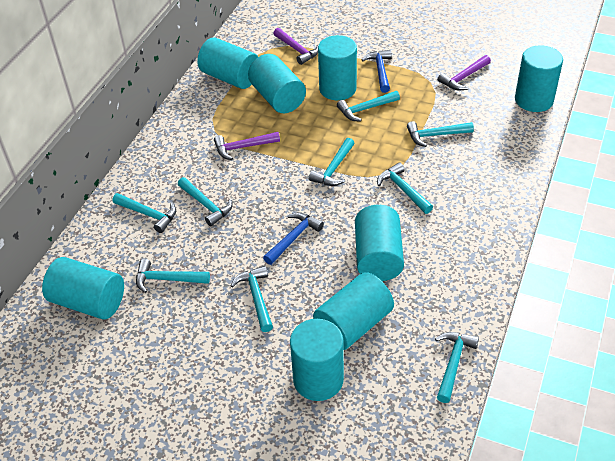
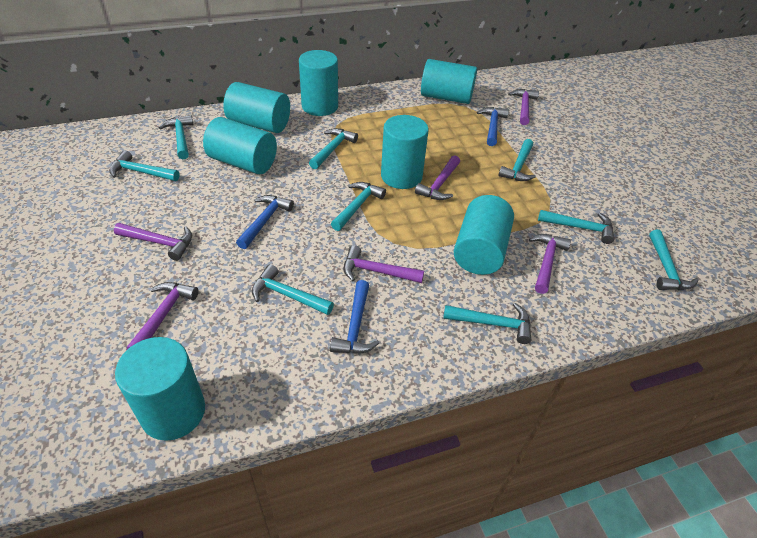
blue hammer: [263,212,324,265] [362,50,392,93] = 2 -> [236,195,294,249] [330,280,379,354] [477,107,509,146] = 3
purple hammer: [214,132,280,160] [273,28,318,65] [437,55,491,90] = 3 -> [114,223,192,261] [126,282,199,350] [344,245,424,283] [415,155,460,200] [508,89,539,125] [529,234,571,294] = 6
turquoise cylinder: [42,257,124,319] [197,37,258,89] [248,54,306,113] [290,319,344,401] [313,272,394,350] [318,35,357,100] [355,205,404,281] [515,45,563,112] = 8 -> [115,337,205,441] [203,117,277,174] [223,82,290,133] [299,50,338,116] [381,115,429,189] [421,59,477,104] [454,195,514,275] = 7

